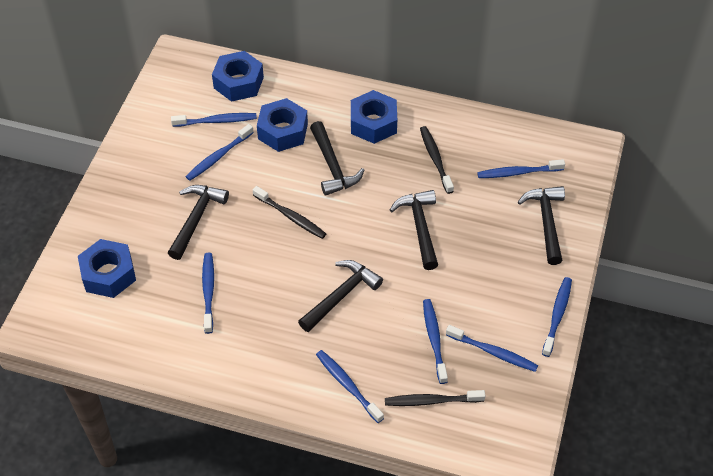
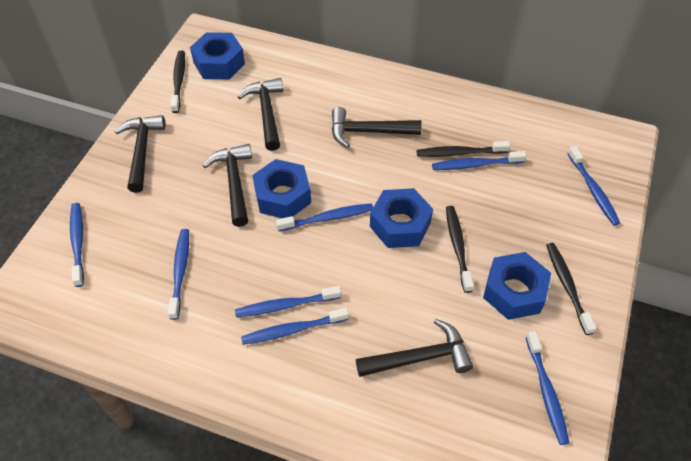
black toothbrush: [253,186,326,239] [385,390,485,406] [420,126,454,194] = 3 -> [170,50,185,113] [417,141,510,157] [446,206,474,293] [546,243,596,335] = 4

